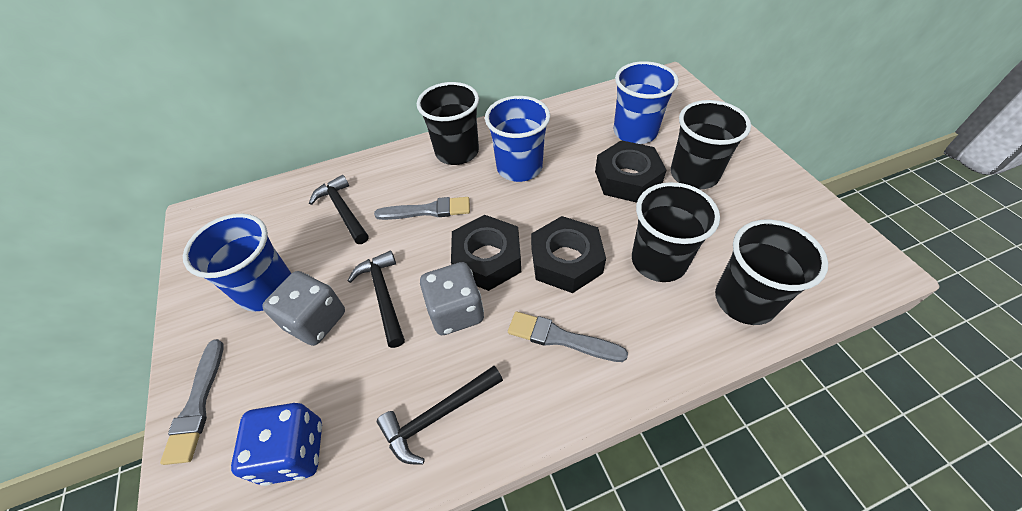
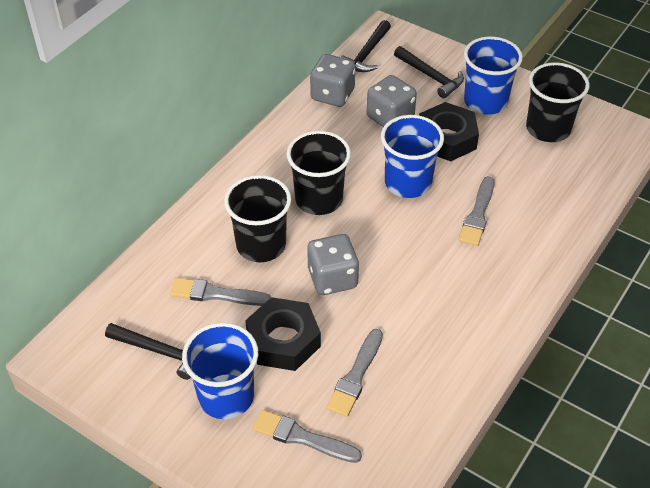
black cup: [417,82,479,165] [632,182,720,282] [671,100,751,189] [715,219,828,325] = 4 -> [224,175,291,262] [287,131,351,215] [526,62,589,142] = 3
black nut: [451,215,521,291] [531,216,606,293] [595,140,666,203] = 3 -> [245,297,321,371] [419,102,479,161] = 2
blue dice: [231,403,322,486] = 1 -> none = 0
grey brush: [160,339,224,465] [374,197,470,220] [508,312,628,362] = 3 -> [170,278,271,306] [252,410,362,463] [326,329,383,417] [459,176,495,246] = 4
grey dice: [262,271,345,346] [420,262,484,335] = 2 -> [307,234,359,295] [310,54,356,107] [367,75,417,127] = 3

